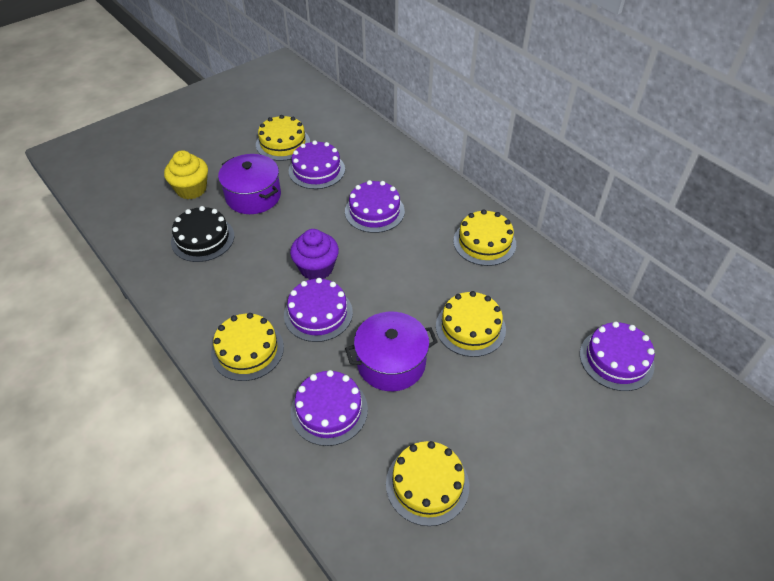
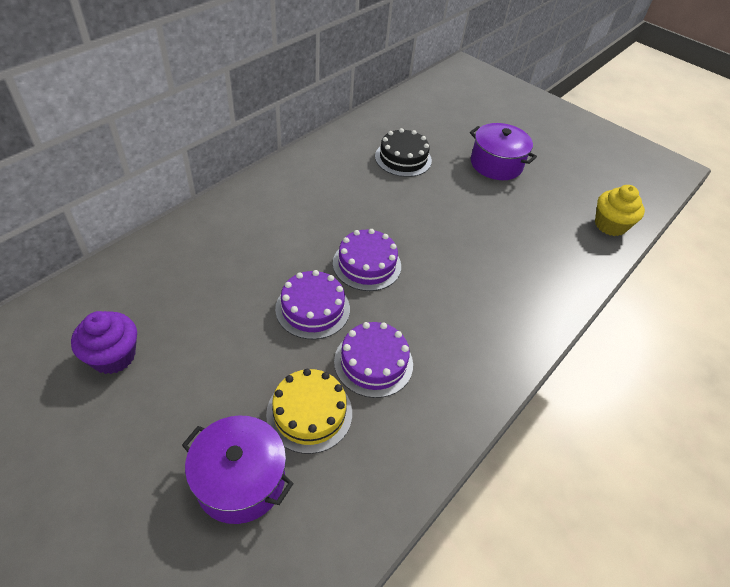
purple cake: [284,278,353,342] [289,140,345,189] [291,370,368,446] [345,180,405,233] [580,322,655,391] = 5 -> [275,270,350,339] [333,229,401,291] [334,322,413,398] = 3
yellow cake: [211,313,284,381] [256,115,310,161] [386,441,469,526] [436,291,506,357] [453,210,516,266] = 5 -> [266,369,352,454] = 1

